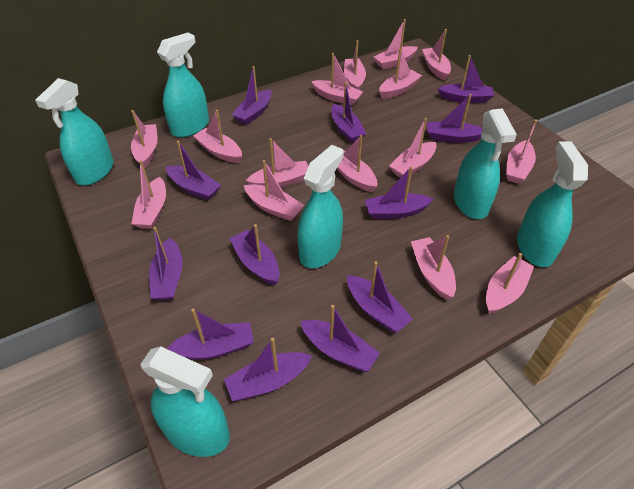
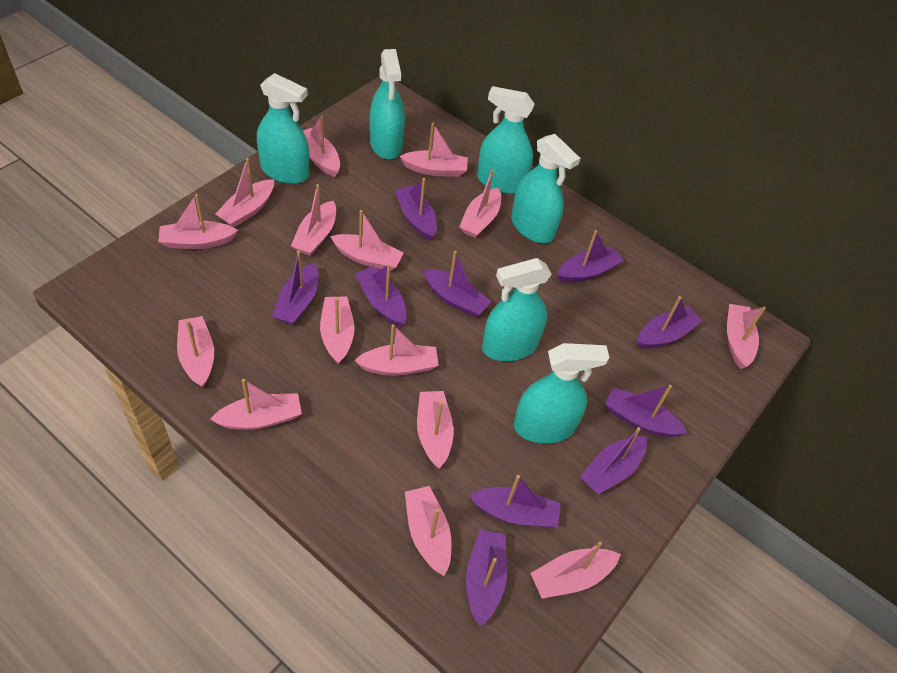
purple boat: [149,227,183,300] [166,141,221,200] [166,308,254,360] [224,338,312,401] [229,224,280,285] [232,66,272,125] [300,305,380,372] [331,82,366,143] [347,261,413,333] [365,166,434,219] [427,94,483,143] [437,55,494,103] = 12 -> [272,251,318,325] [355,264,407,327] [395,178,437,240] [423,251,492,317] [466,529,507,626] [469,475,561,527] [557,230,624,282] [580,427,647,494] [605,385,688,437] [637,296,702,349] = 10

